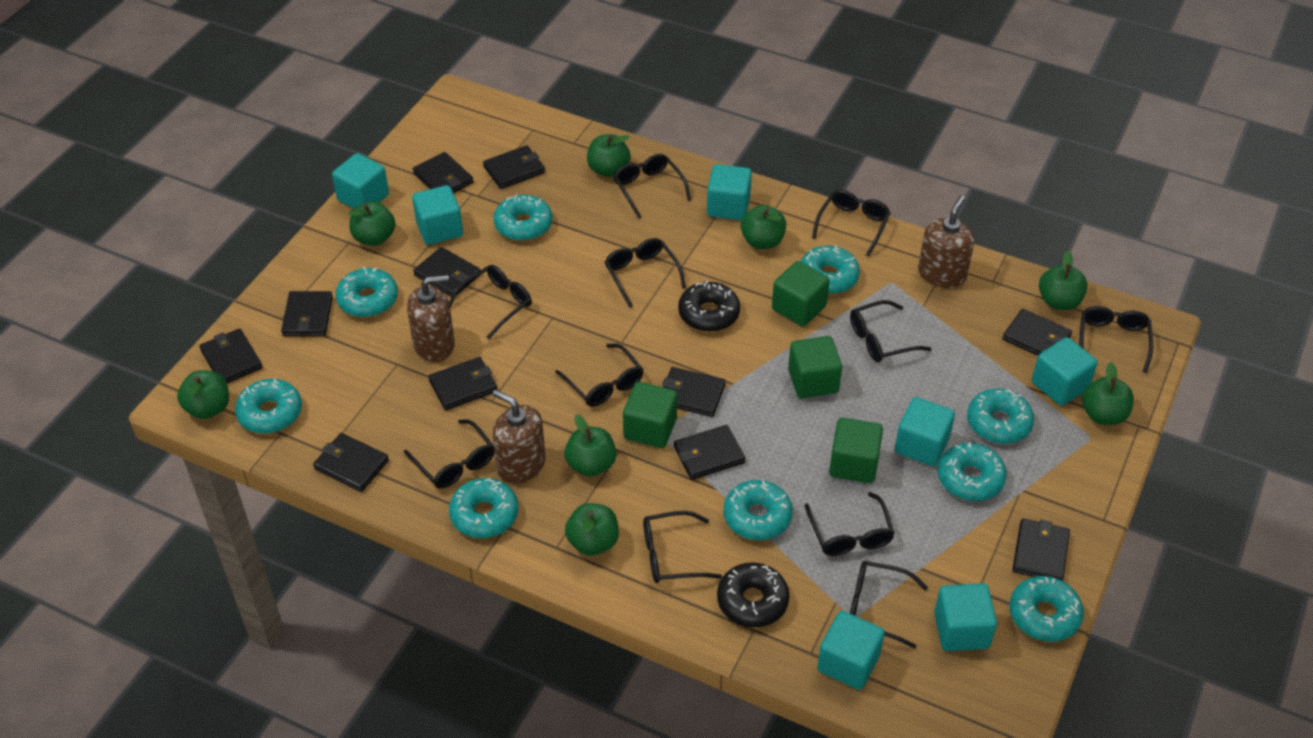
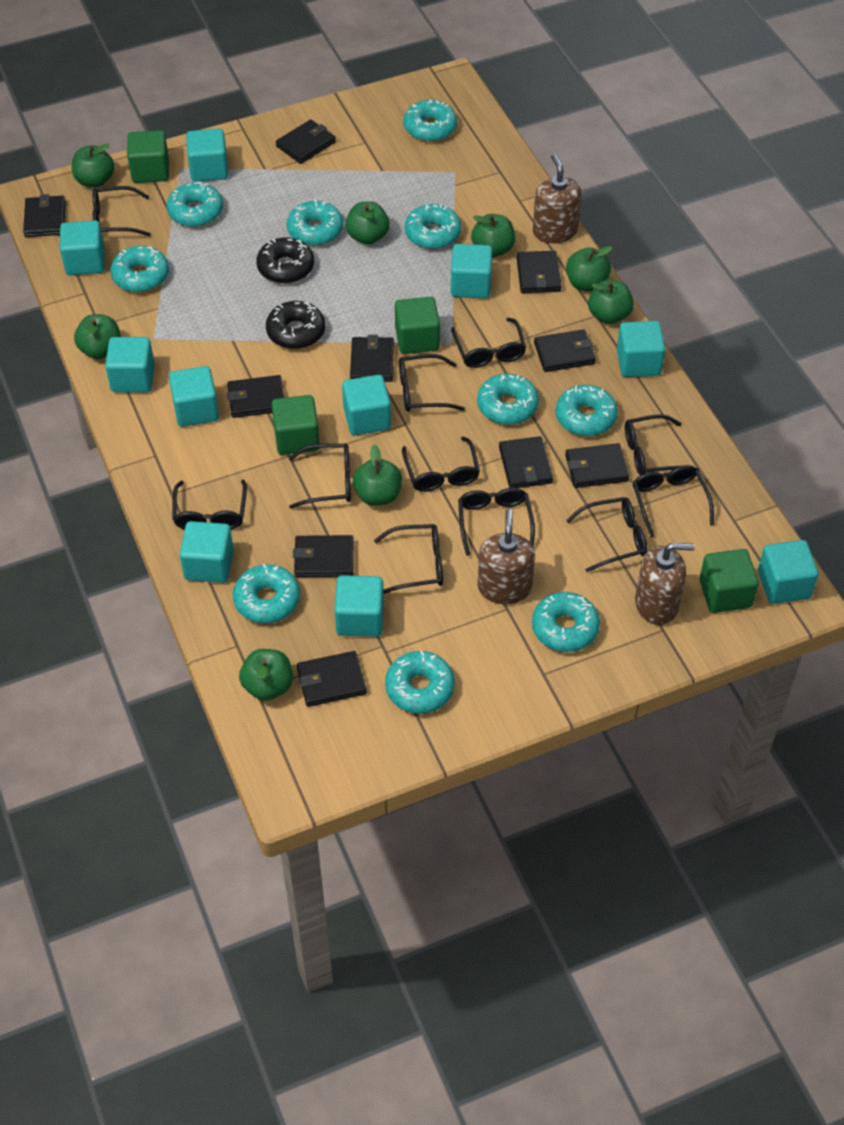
black wallet: [199,328,263,383] [281,291,333,336] [313,433,389,492] [413,152,474,193] [413,247,480,297] [428,357,498,410] [483,145,545,189] [662,367,726,417] [674,425,746,480] [1003,309,1072,356] [1012,518,1070,581] = 11 -> [23,194,66,237] [227,375,284,418] [276,119,336,164] [293,535,354,577] [297,651,367,707] [350,335,394,382] [499,436,553,488] [516,251,562,293] [534,329,596,372] [565,443,629,488] = 10
turquoise cube: [332,153,389,209] [412,185,463,245] [707,164,752,220] [817,611,885,690] [895,397,955,467] [934,583,997,651] [1032,337,1098,406] = 7 -> [60,220,105,275] [105,337,155,392] [169,366,219,427] [180,521,234,583] [186,129,228,182] [335,575,384,637] [342,375,391,435] [451,244,492,298] [617,321,665,377] [758,540,819,604] = 10
turquoise donut: [235,379,302,434] [336,267,398,317] [449,478,518,538] [493,194,553,241] [723,480,793,540] [800,245,860,294] [938,442,1007,501] [967,388,1034,444] [1009,576,1084,642] = 9 -> [110,246,169,292] [166,181,223,227] [233,564,300,623] [287,199,343,246] [385,651,455,714] [404,100,457,142] [405,204,461,249] [477,374,539,425] [532,592,600,652] [556,385,618,436] = 10

